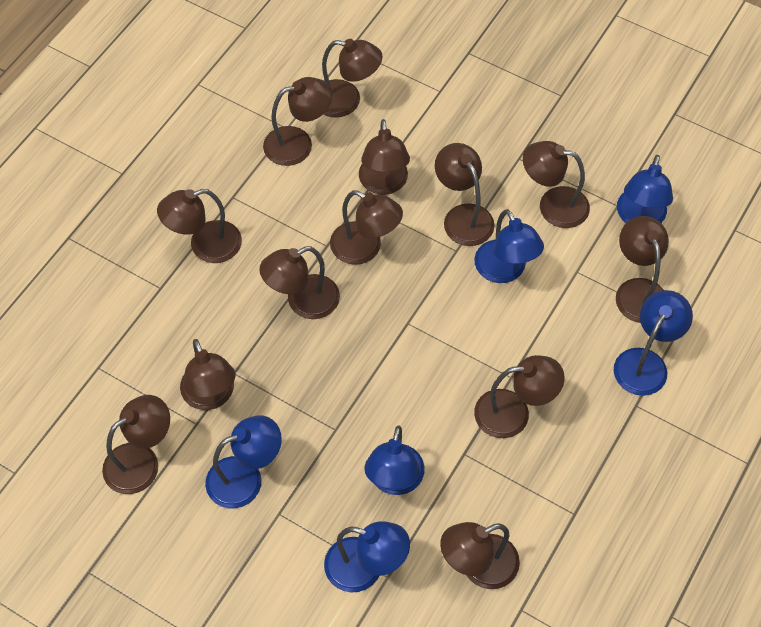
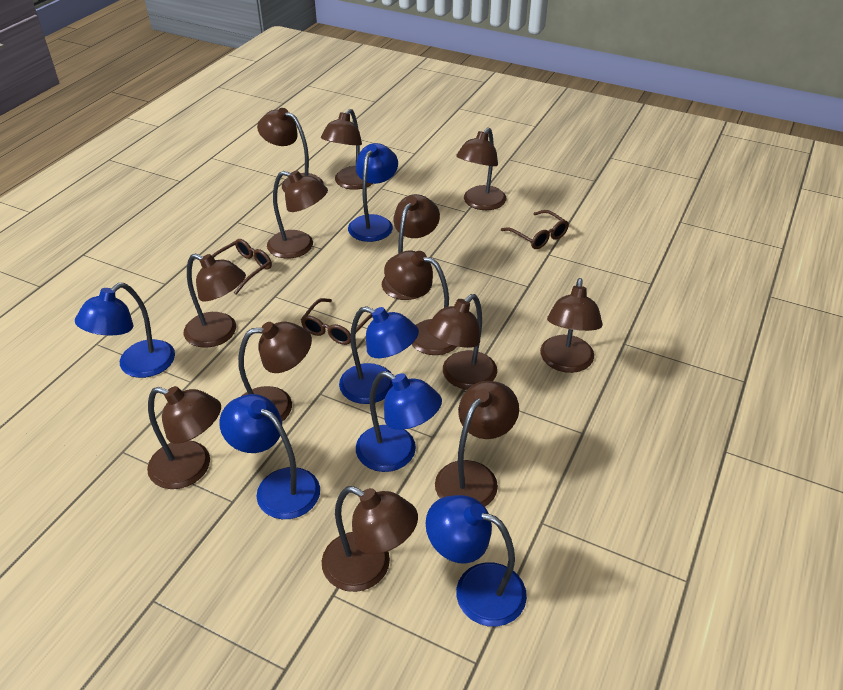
brown glasses: none = 0 -> [212,239,272,295] [301,298,372,345] [501,210,569,249] = 3

